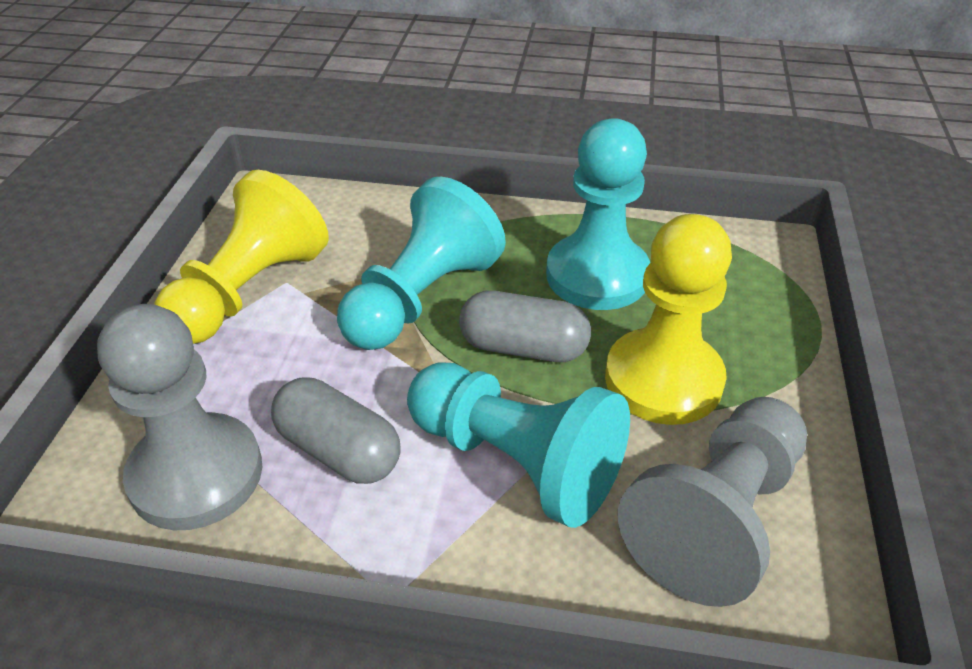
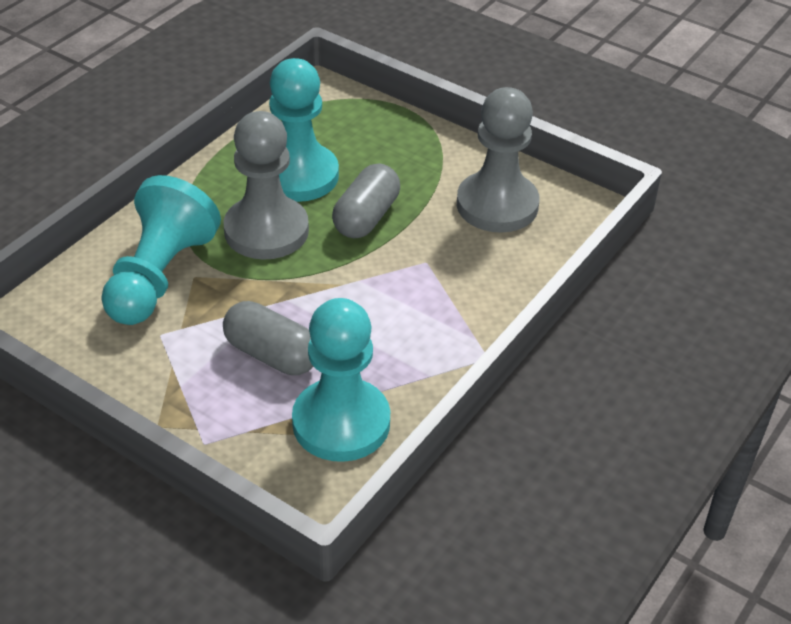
yellow pawn: [154,170,329,344] [605,214,732,425] = 2 -> none = 0

